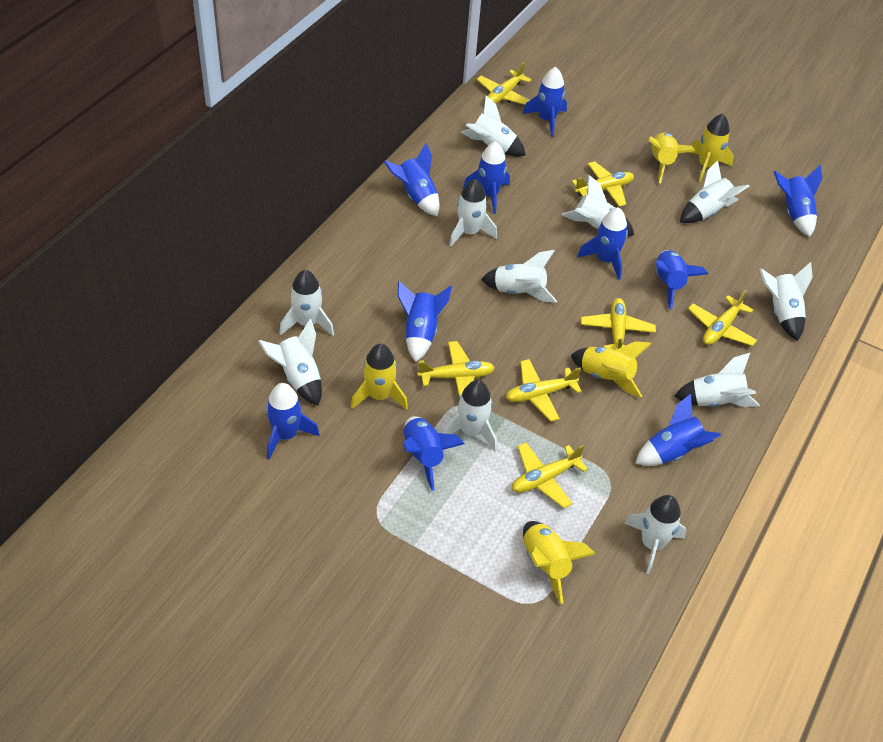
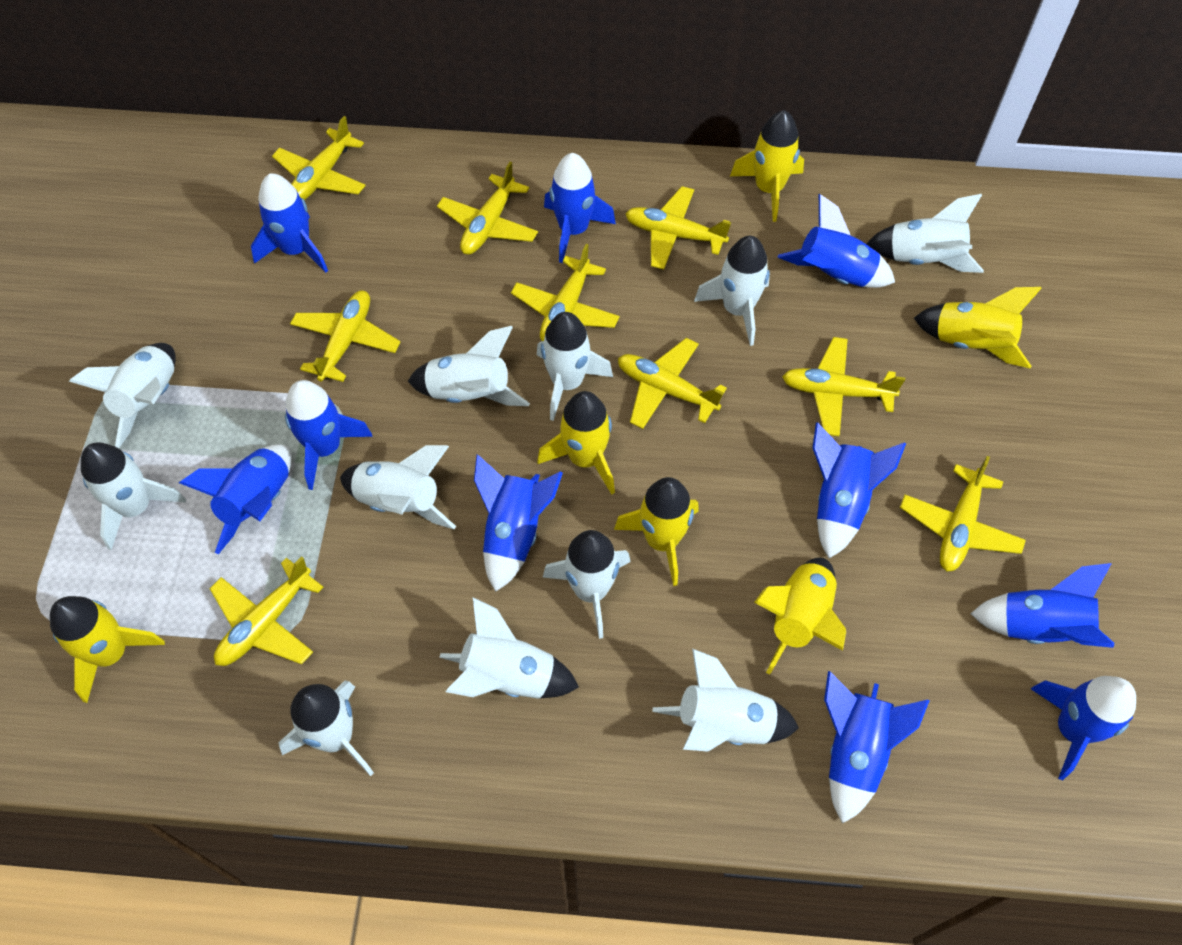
yellow plane: [417,341,495,398] [476,62,532,105] [506,359,582,422] [512,442,588,508] [571,161,634,207] [581,298,656,350] [688,290,757,346] = 7 -> [209,556,323,666] [272,116,366,200] [290,291,400,382] [437,162,538,255] [511,244,620,341] [618,338,727,429] [625,186,731,270] [782,337,905,436] [900,456,1026,571] = 9
yellow rocket: [350,344,408,410] [523,521,596,604] [570,341,651,398] [648,133,695,183] [689,114,734,182] = 5 -> [50,596,165,703] [537,391,615,495] [614,477,699,586] [730,110,804,222] [754,558,846,675] [914,287,1041,368] = 6

